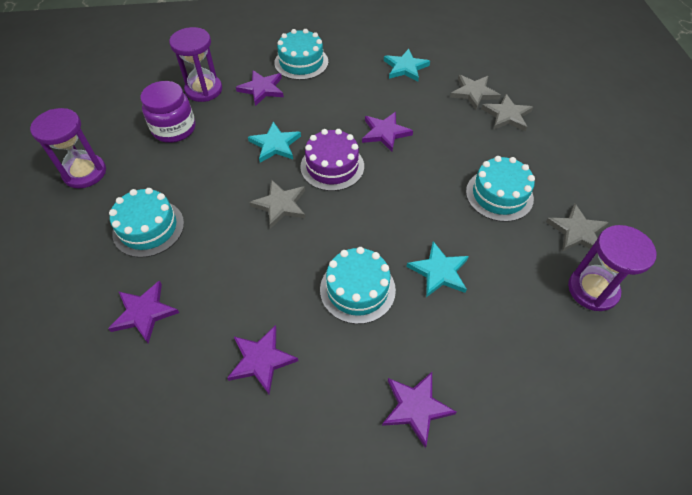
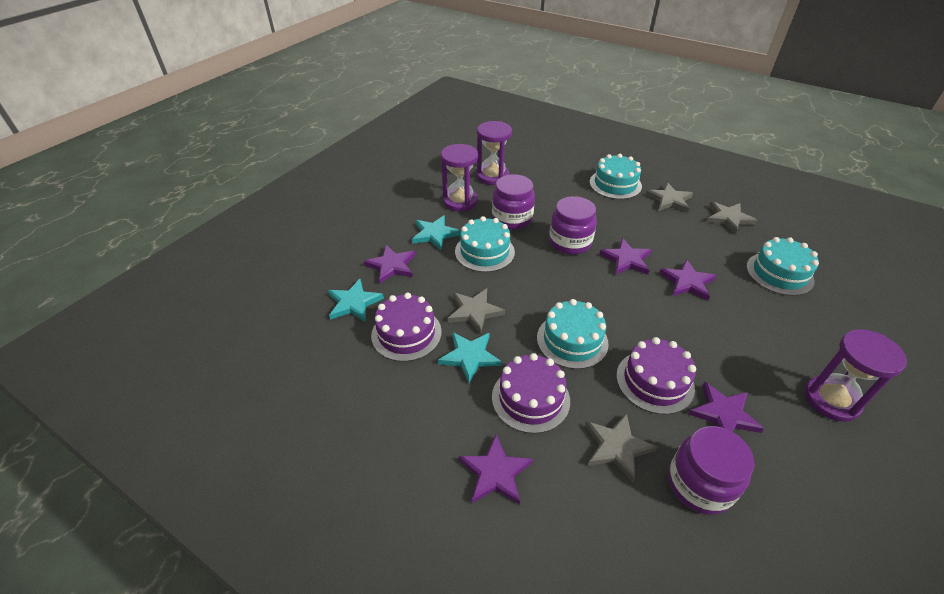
purple cake: [300,129,364,191] = 1 -> [371,293,442,362] [492,353,570,434] [616,337,696,415] = 3
purple jar: [140,81,195,143] = 1 -> [492,174,535,230] [549,196,597,254] [668,426,754,514] = 3

